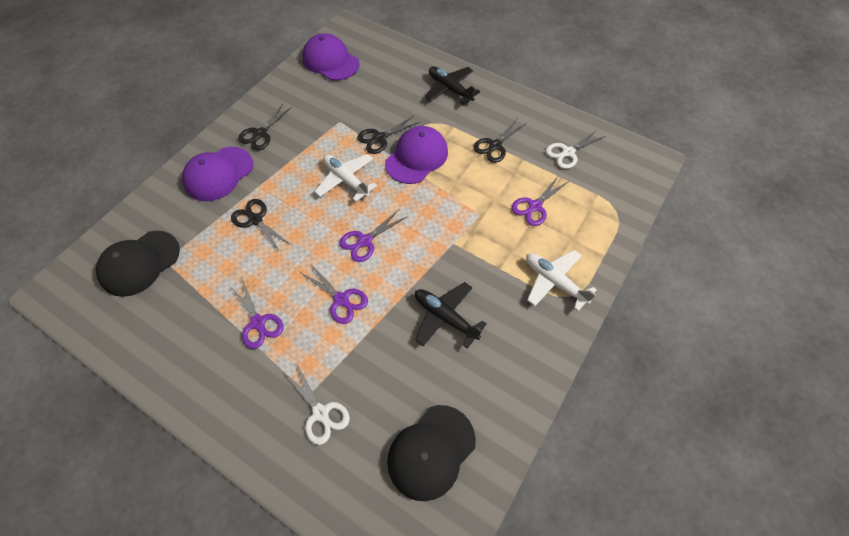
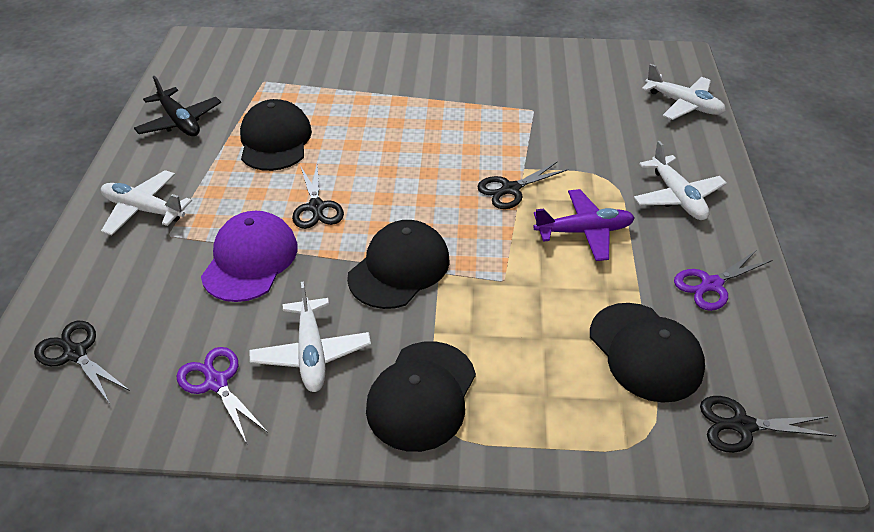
black cap: [96,231,180,297] [387,405,476,501] = 2 -> [240,99,312,171] [347,220,450,309] [366,341,476,452] [590,303,705,403] = 4
black plane: [415,282,487,348] [425,66,480,104] = 2 -> [134,76,221,136] = 1
purple cap: [182,147,253,201] [302,33,360,81] [385,126,448,184] = 3 -> [201,211,298,302] = 1
purple plane: none = 0 -> [534,189,635,261] = 1
purple scissors: [229,279,283,349] [301,263,368,324] [339,210,408,262] [512,175,569,226] = 4 -> [177,347,268,444] [674,250,772,311] = 2
white plane: [314,154,377,202] [526,250,597,311] = 2 -> [101,170,192,235] [249,281,371,392] [634,141,727,220] [641,64,726,120] = 4
white scissors: [285,363,350,445] [546,129,606,169] = 2 -> none = 0

